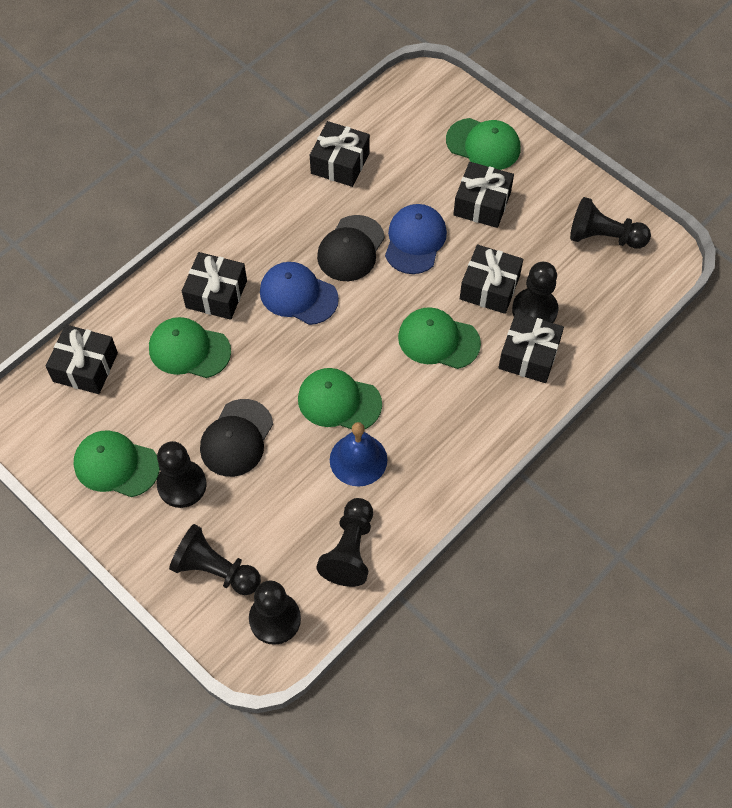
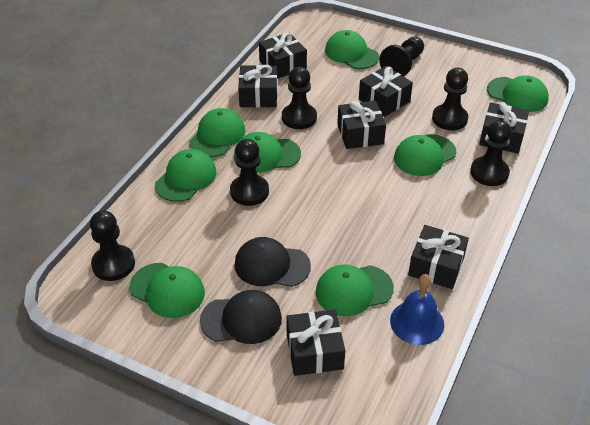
black gift: [46,325,118,394] [182,252,247,320] [310,121,370,187] [453,162,514,228] [460,245,523,314] [498,312,564,383] = 6 -> [238,65,277,108] [259,32,307,79] [286,310,345,376] [337,101,386,149] [359,66,413,117] [408,225,469,289] [479,102,529,154] = 7
blue cap: [260,262,339,325] [385,204,447,274] = 2 -> none = 0
green cap: [74,430,160,497] [149,317,231,378] [298,368,382,429] [398,307,481,369] [446,118,521,170] = 5 -> [130,263,205,318] [155,149,217,202] [189,108,246,157] [234,132,301,173] [316,264,394,316] [325,30,379,69] [394,134,456,176] [487,76,549,112] = 8

